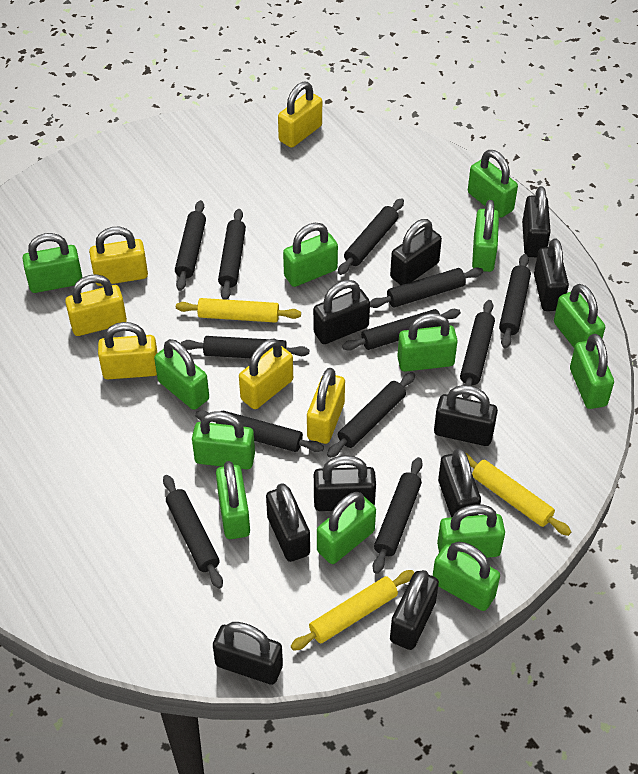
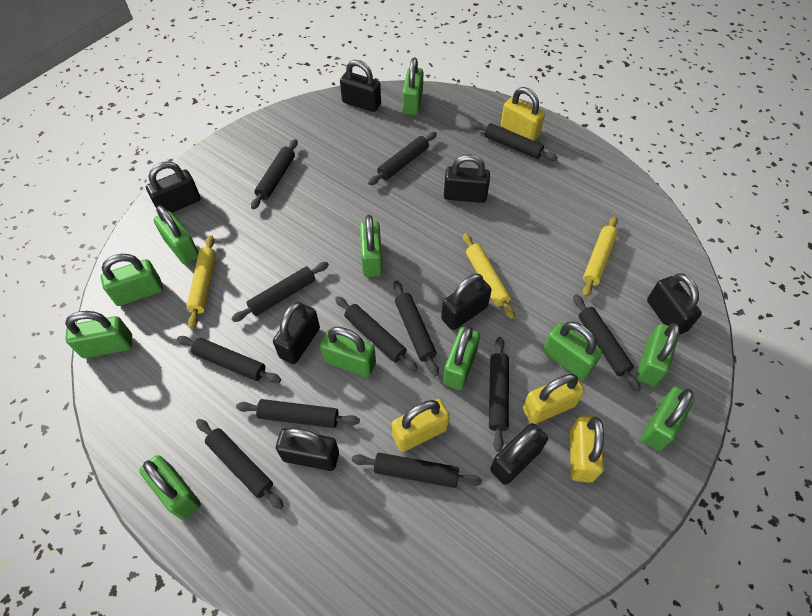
black padlock: [213,622,283,685] [266,483,310,562] [313,280,370,344] [314,455,376,511] [390,219,442,285] [390,570,439,650] [434,385,498,446] [438,448,481,517] [522,186,551,257] [534,238,569,311] = 10 -> [146,161,201,213] [273,302,320,364] [276,428,339,471] [340,60,381,112] [441,274,491,330] [444,154,490,203] [490,423,548,485] [647,273,702,335] = 8
green padlock: [23,233,83,293] [154,339,209,410] [192,411,255,469] [216,461,250,539] [283,223,338,287] [317,492,376,564] [397,313,458,372] [433,542,500,611] [437,504,505,558] [468,150,518,218] [472,200,499,272] [554,284,605,348] [570,334,614,409] = 13 -> [65,311,132,358] [100,254,163,306] [139,455,201,520] [153,205,199,265] [320,327,376,377] [360,215,383,277] [403,57,423,115] [443,326,480,390] [543,322,602,380] [636,323,679,386] [641,387,694,451] = 11
yellow padlock: [65,274,127,336] [89,227,148,286] [98,322,158,379] [239,339,293,409] [278,82,322,148] [307,368,345,444] = 6 -> [392,399,450,452] [501,87,545,141] [523,374,585,424] [570,415,604,483] = 4

